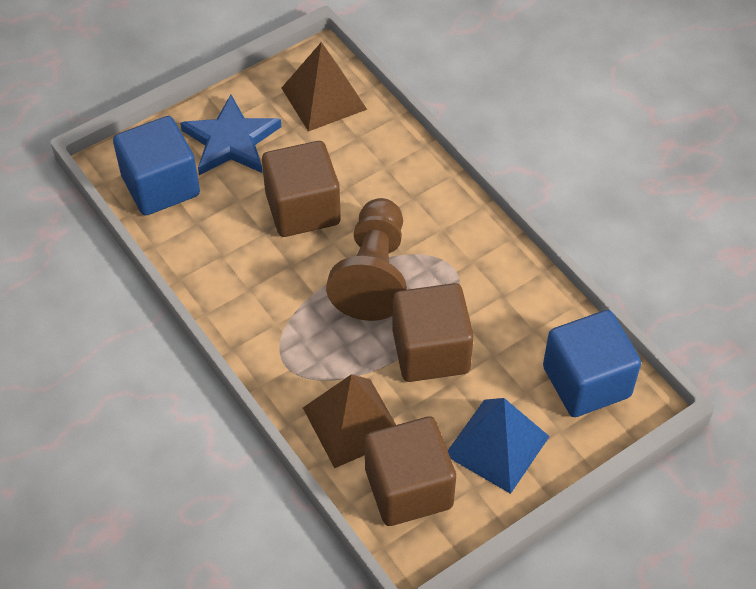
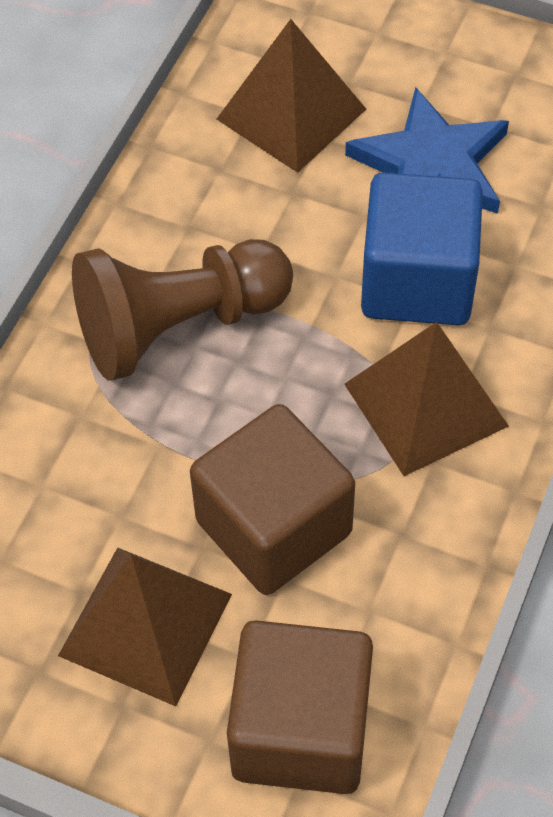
blue cube: [113,116,200,216] [543,310,641,417] = 2 -> [361,172,483,325] = 1
blue pyramid: [448,398,550,494] = 1 -> none = 0
brown cube: [262,141,341,237] [365,417,456,526] [392,283,474,382] = 3 -> [190,404,355,595] [227,620,373,794] = 2
brown pyramid: [282,42,367,132] [303,374,396,468] = 2 -> [58,547,232,706] [217,19,366,173] [344,322,509,476] = 3

